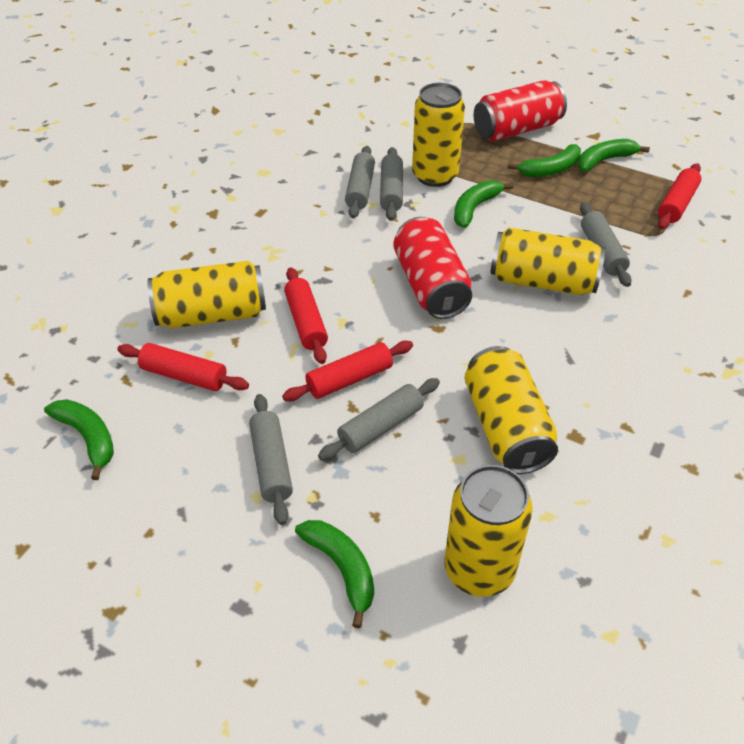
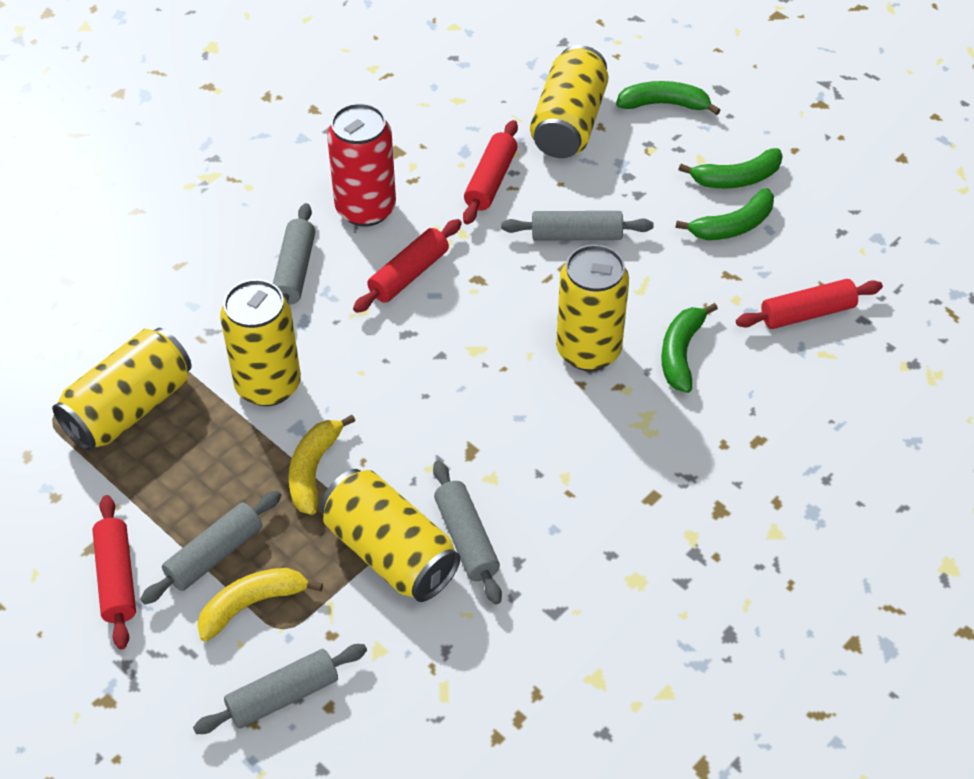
green banana: [44,399,114,480] [295,520,374,628] [454,180,513,228] [508,144,581,177] [578,139,650,172] = 5 -> [616,81,721,115] [661,303,718,393] [675,188,774,240] [678,148,783,189] = 4
red can: [393,217,472,319] [474,80,567,141] = 2 -> [327,103,396,226] = 1
yellow banana: none = 0 -> [197,568,323,641] [289,415,355,515] = 2

